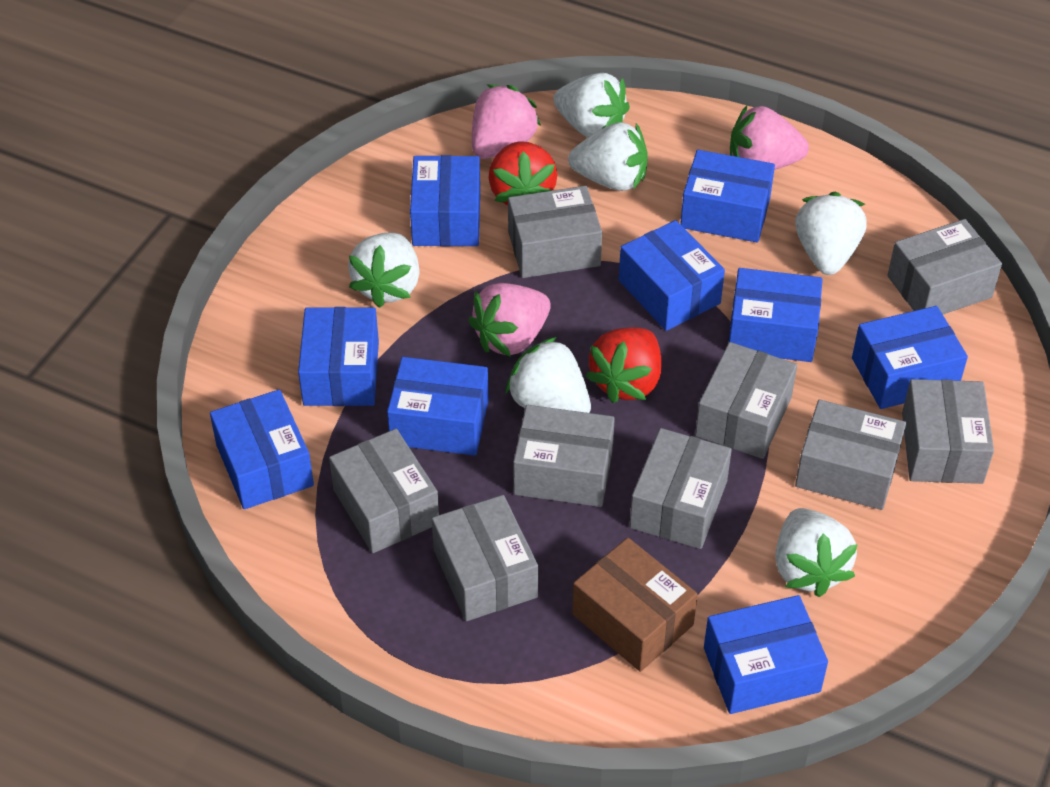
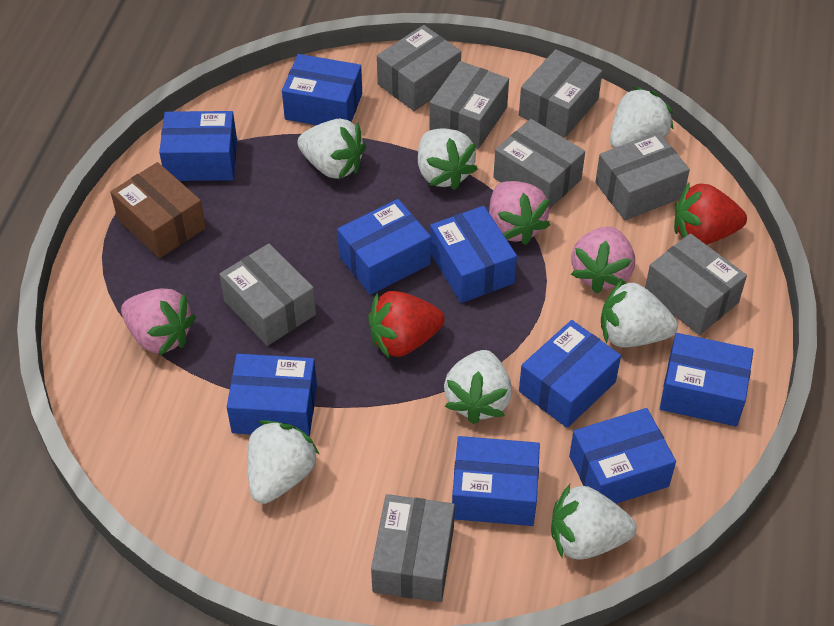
grey box: [329,429,439,553] [432,495,538,621] [508,186,602,278] [513,405,615,507] [630,428,732,549] [695,342,797,459] [795,399,906,510] [887,219,1002,314] [902,379,994,484] = 9 -> [219,244,316,346] [371,494,455,602] [377,25,461,111] [429,61,509,149] [493,119,585,208] [519,49,602,137] [595,132,690,220] [645,233,747,335] = 8
white strawberry: [348,233,419,308] [505,337,591,413] [553,73,630,137] [568,122,648,191] [775,508,858,597] [795,192,867,275] = 6 -> [247,420,320,504] [297,119,366,179] [418,129,478,190] [444,350,512,424] [551,484,636,559] [601,279,678,347] [610,86,674,149] = 7

